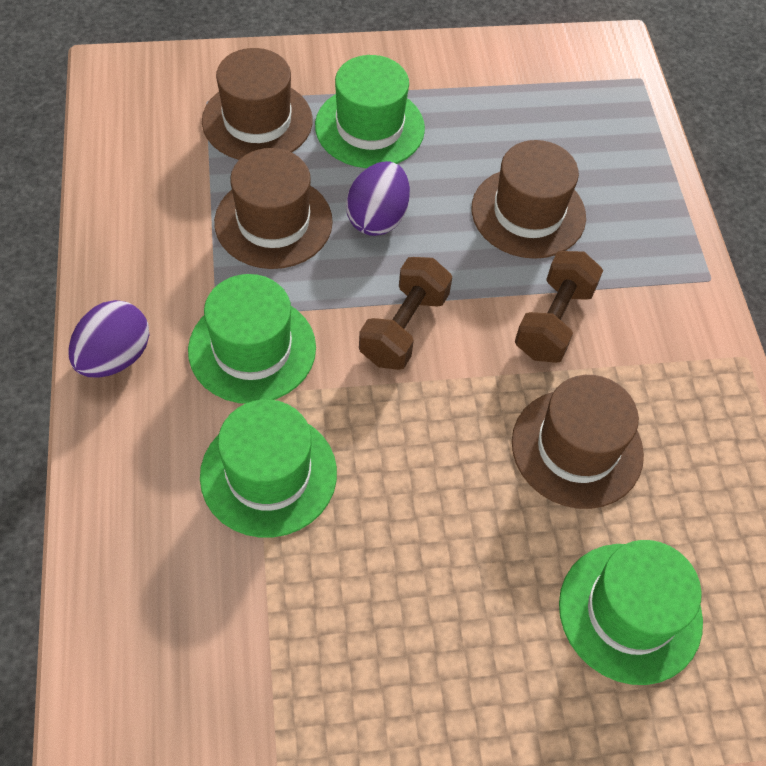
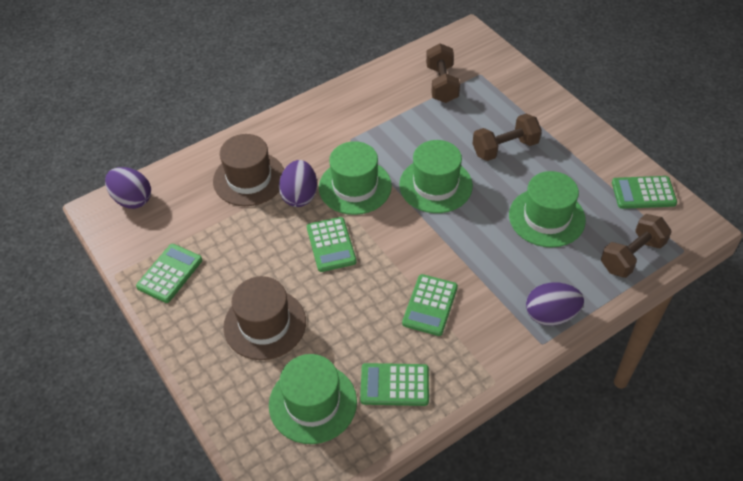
brown dumbbell: [359,257,452,370] [515,251,603,363] = 2 -> [426,43,460,103] [472,114,542,161] [601,214,672,278] = 3
brown hat: [202,48,313,160] [214,148,333,269] [472,140,586,259] [512,375,644,509] = 4 -> [213,134,284,206] [223,276,306,360] = 2
green calculator: none = 0 -> [136,244,202,303] [307,217,357,272] [360,363,429,406] [402,274,458,336] [612,176,677,209] = 5
purple egg: [69,300,149,378] [346,161,410,236] = 2 -> [105,167,151,209] [279,160,317,207] [526,283,584,326] = 3

